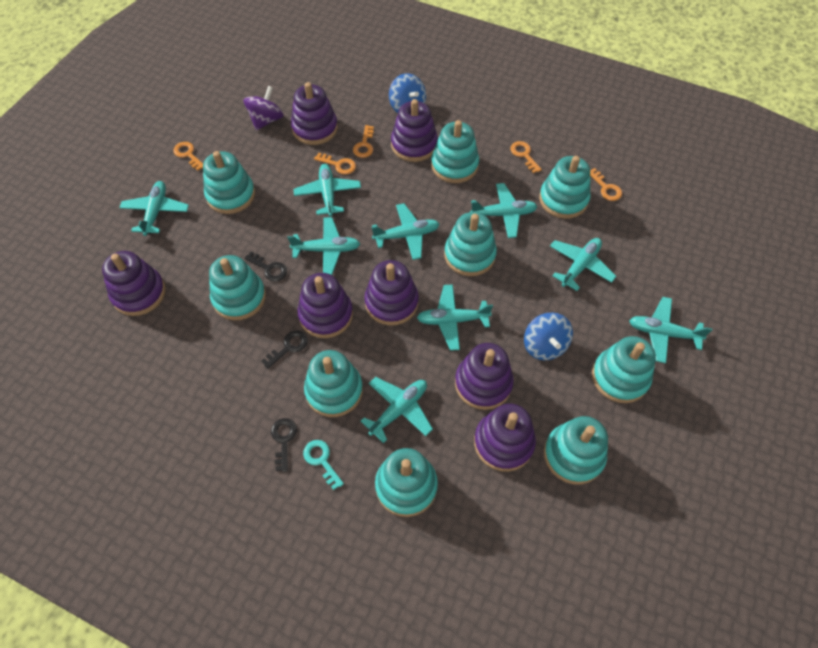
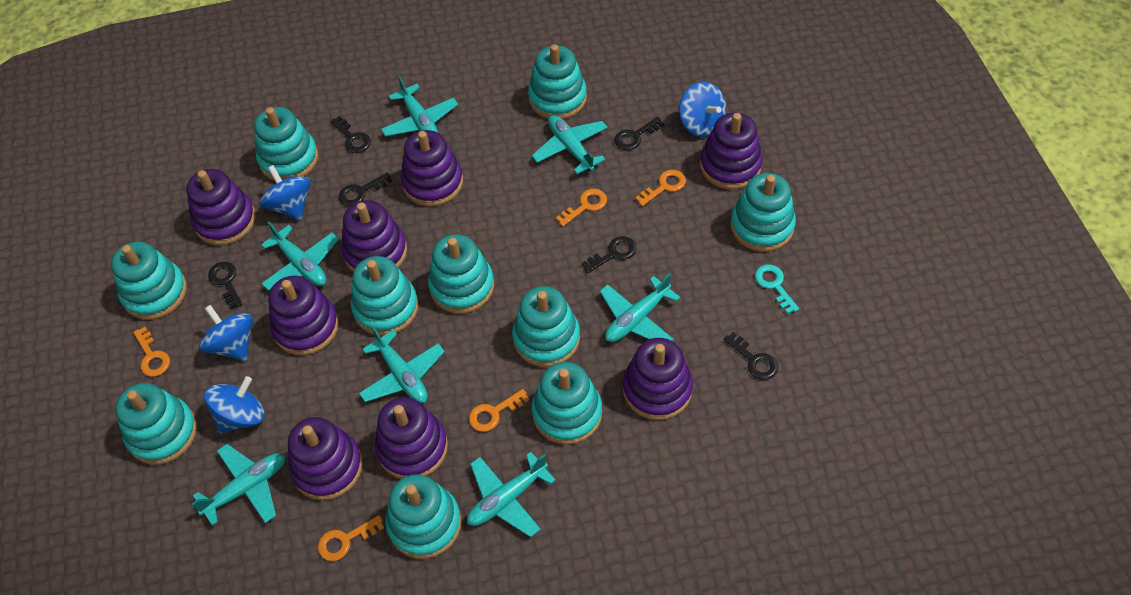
black key: [245,252,287,282] [261,331,308,369] [271,418,297,472] = 3 -> [208,262,243,309] [330,116,371,153] [339,172,392,206] [582,236,637,273] [614,117,664,150] [724,332,778,380] = 6
blue spinning top: [389,73,426,113] [524,312,573,360] = 2 -> [199,305,253,361] [204,376,265,433] [259,165,311,220] [679,82,726,137] = 4
purple spinning top: [243,86,284,130] = 1 -> none = 0
purple stacking toy: [102,251,166,316] [291,82,338,145] [298,273,353,338] [364,260,419,326] [391,99,438,162] [455,343,514,410] [474,403,536,472] = 7 -> [186,169,256,245] [268,276,339,355] [288,417,363,500] [342,200,407,272] [375,397,448,479] [401,130,463,206] [623,338,693,420] [700,113,763,189] = 8
turquoise plane: [119,181,189,236] [288,217,360,275] [293,164,361,217] [361,377,433,443] [371,203,439,260] [417,285,493,351] [470,183,538,238] [550,238,616,291] [629,297,712,363] = 9 -> [191,444,285,526] [261,222,339,291] [359,326,445,403] [381,76,458,136] [467,452,556,537] [532,115,608,174] [600,273,680,342] = 7
turquoise stacking toy: [203,151,255,214] [209,255,266,320] [304,350,363,417] [375,448,438,517] [431,120,479,183] [444,212,497,276] [539,156,590,219] [544,416,608,485] [592,336,656,403] = 9 -> [111,241,187,320] [115,383,197,465] [254,107,318,181] [351,256,419,335] [386,474,462,559] [428,234,494,314] [512,286,580,367] [528,44,587,119] [532,362,602,445] [730,173,796,252] = 10

